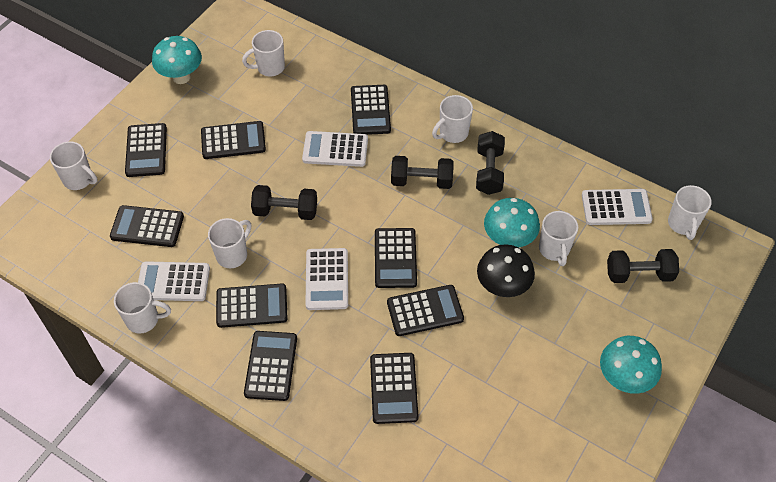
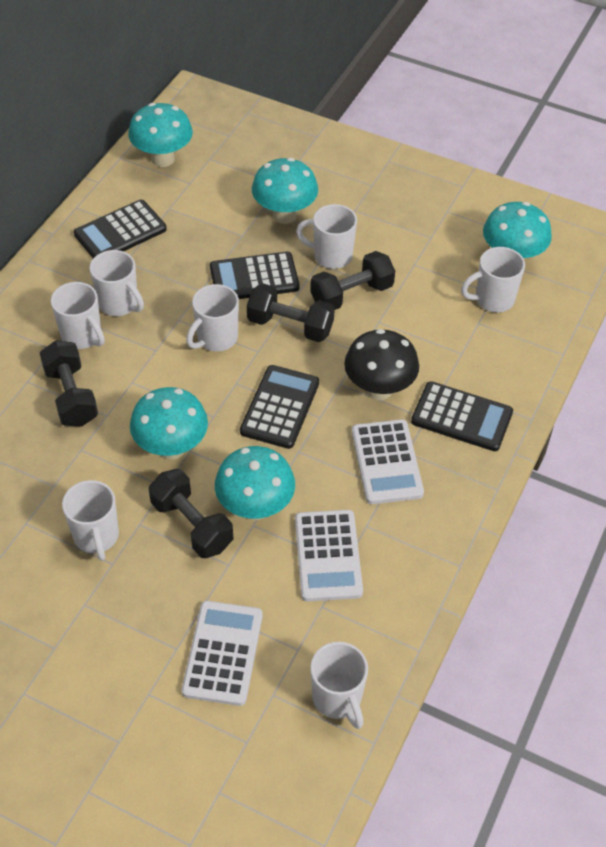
black calculator: [110,205,184,247] [125,123,167,177] [201,121,266,159] [216,284,288,328] [244,331,297,401] [351,85,391,135] [370,353,419,424] [375,228,417,288] [387,285,464,336] = 9 -> [74,200,167,258] [210,252,300,299] [240,365,319,449] [411,381,513,451] = 4
turquoise mushroom: [152,36,202,84] [484,198,540,247] [600,336,662,394] = 3 -> [128,103,193,167] [130,387,208,460] [215,446,295,520] [252,158,318,224] [483,202,552,260] = 5
white calculator: [138,261,210,301] [302,131,368,167] [305,248,348,310] [582,189,653,225] = 4 -> [182,601,263,706] [295,510,363,602] [352,419,424,504] = 3

